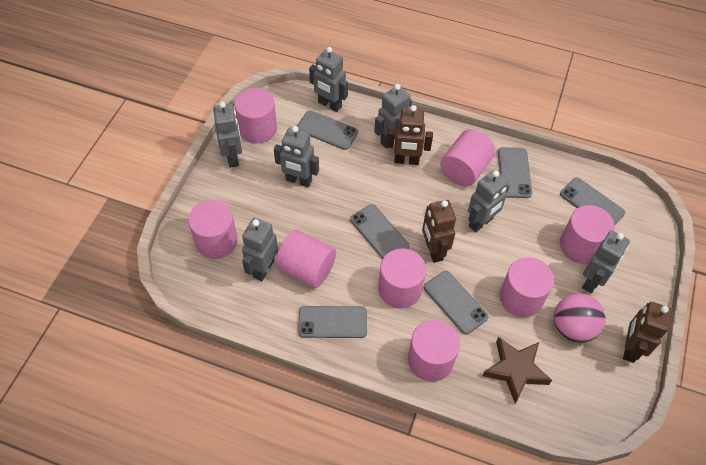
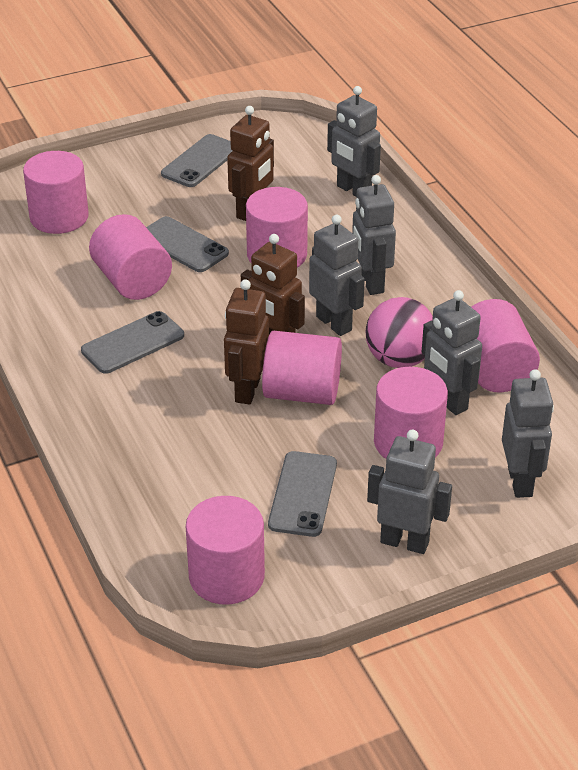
brown star: [482,337,552,403] = 1 -> none = 0
grey phone: [297,110,358,150] [298,306,367,338] [350,204,409,259] [424,271,489,334] [498,147,532,198] [560,177,625,225] = 6 -> [81,311,184,374] [146,216,229,272] [161,134,232,187] [268,451,337,537] = 4
grey robot: [213,102,242,168] [242,218,278,281] [274,126,319,187] [309,47,348,112] [374,84,412,149] [468,170,509,232] [582,230,630,293] = 7 -> [309,215,365,336] [327,86,381,197] [352,175,396,295] [367,429,452,554] [422,290,482,415] [502,369,554,498] = 6
pink cylinder: [188,200,238,259] [234,88,277,143] [275,230,336,288] [378,248,426,308] [408,320,460,382] [440,129,495,186] [500,257,554,317] [560,205,615,264] = 8 -> [23,151,89,234] [89,214,172,300] [186,496,265,605] [246,187,308,268] [262,331,342,405] [374,367,448,459] [471,299,540,392] = 7

